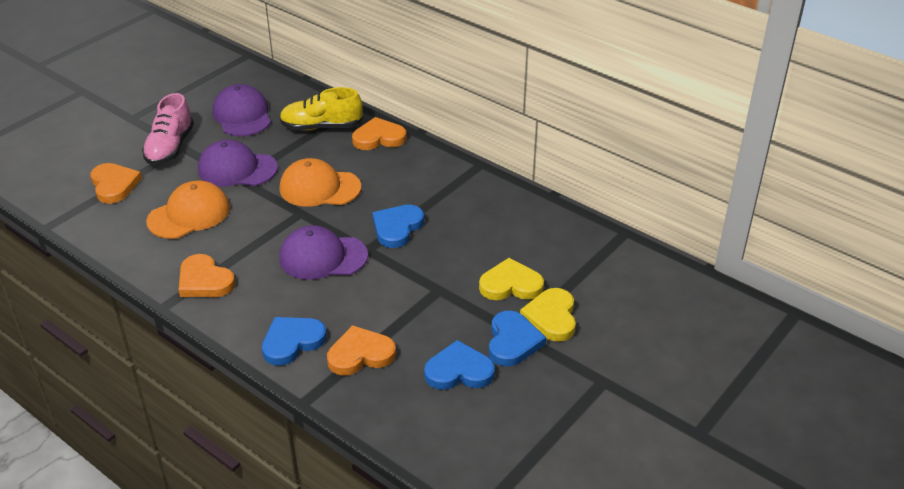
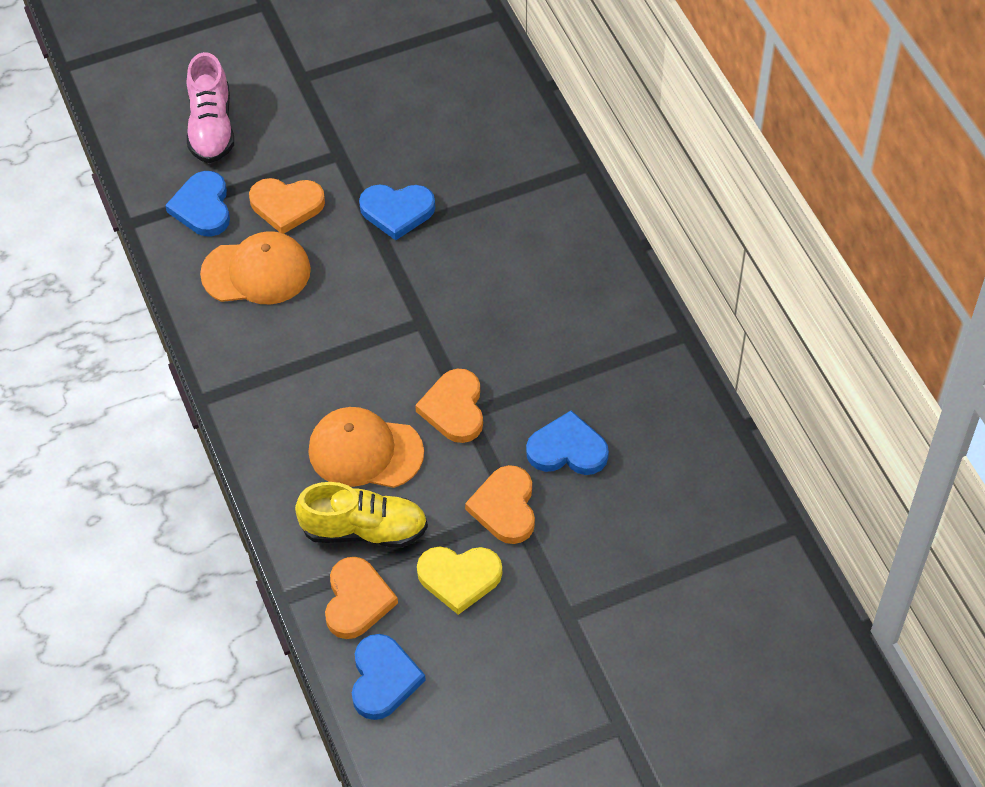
purple cap: [198,140,278,186] [212,84,271,136] [279,225,368,280] = 3 -> none = 0
yellow heart: [479,258,544,300] [520,288,576,342] = 2 -> [417,547,502,615] = 1

